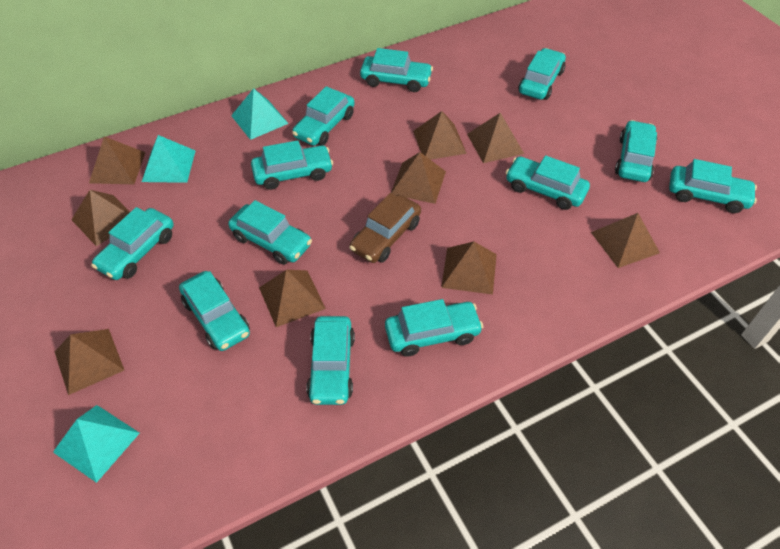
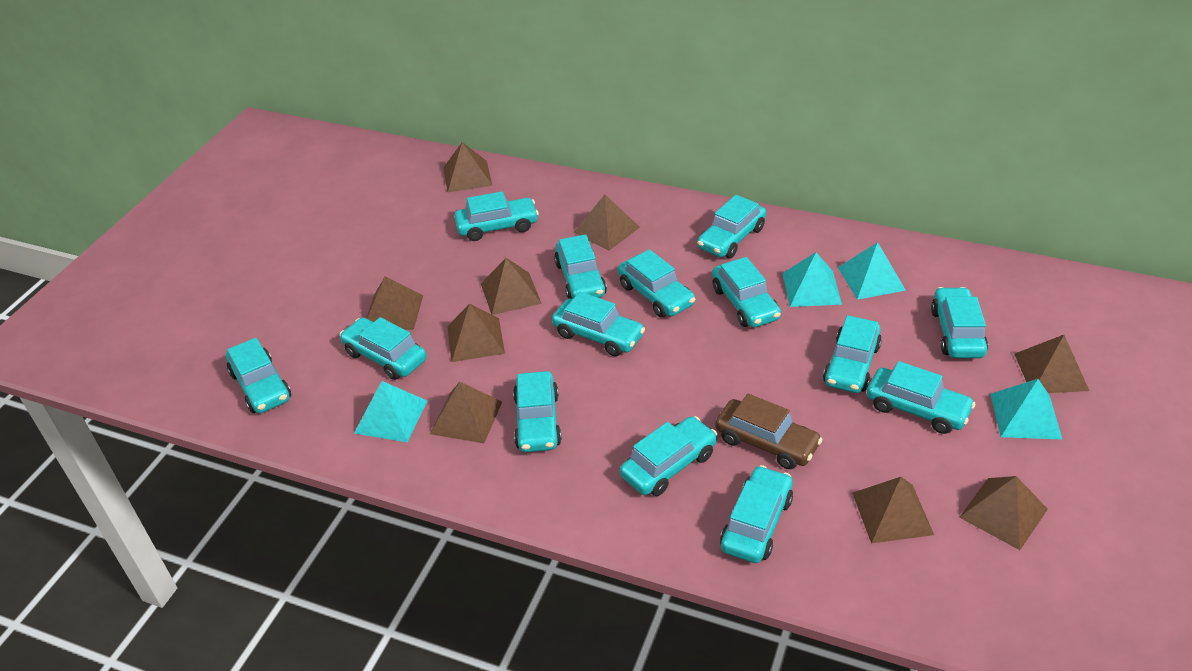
turquoise car: [91,207,174,280] [179,271,250,351] [228,200,312,265] [251,140,333,190] [292,86,355,146] [306,316,355,405] [360,48,433,92] [385,299,483,357] [506,155,590,210] [518,48,566,100] [615,120,657,182] [669,159,757,213] = 12 -> [226,338,291,413] [340,317,427,380] [454,191,539,241] [513,371,562,452] [552,292,645,356] [554,234,607,299] [618,249,695,317] [620,416,717,496] [697,195,766,258] [712,257,781,328] [720,465,793,563] [823,315,882,393] [867,361,975,434] [931,287,988,358] = 14
turquoise pyramid: [53,405,140,483] [142,135,195,183] [231,88,289,140] = 3 -> [354,381,427,442] [782,252,842,307] [838,242,906,300] [990,379,1063,440] = 4

